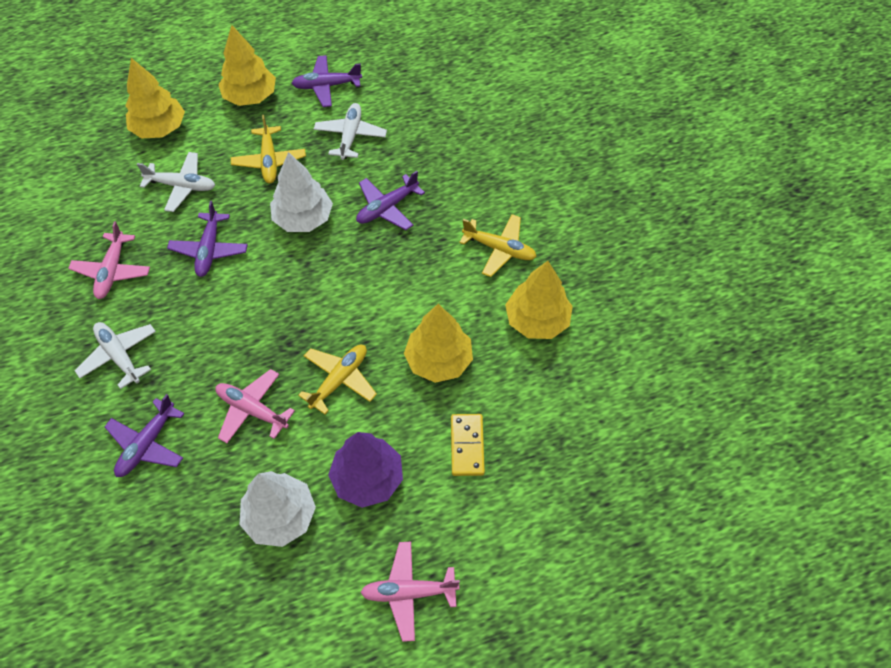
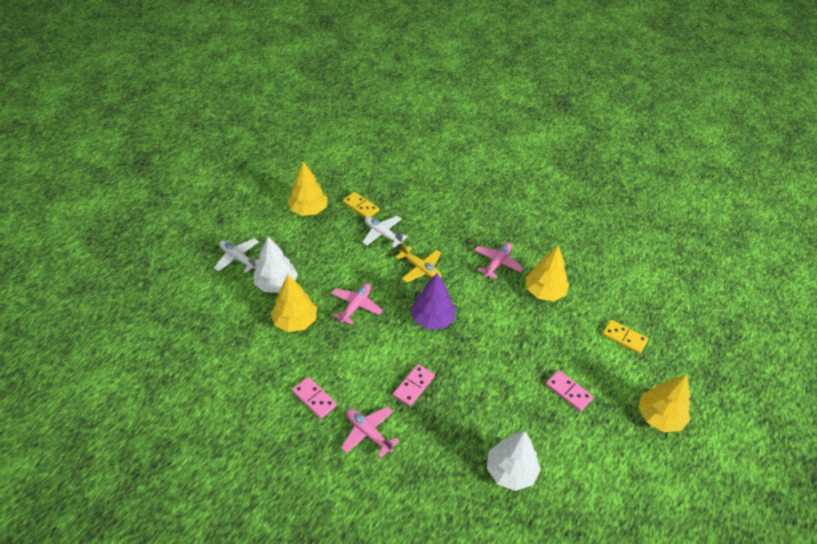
pink domino: none = 0 -> [292,377,337,419] [393,364,435,407] [546,370,594,412] = 3
purple plane: [104,394,185,477] [167,201,248,277] [292,55,362,107] [356,171,425,230] = 4 -> none = 0
white plane: [75,322,156,389] [137,152,215,212] [314,103,387,160] = 3 -> [214,238,259,273] [362,216,408,248] = 2
yellow domino: [451,414,485,476] = 1 -> [343,192,379,218] [602,320,648,354] = 2
yellow plane: [231,115,306,183] [298,345,377,414] [459,214,537,277] = 3 -> [395,242,441,283] = 1

